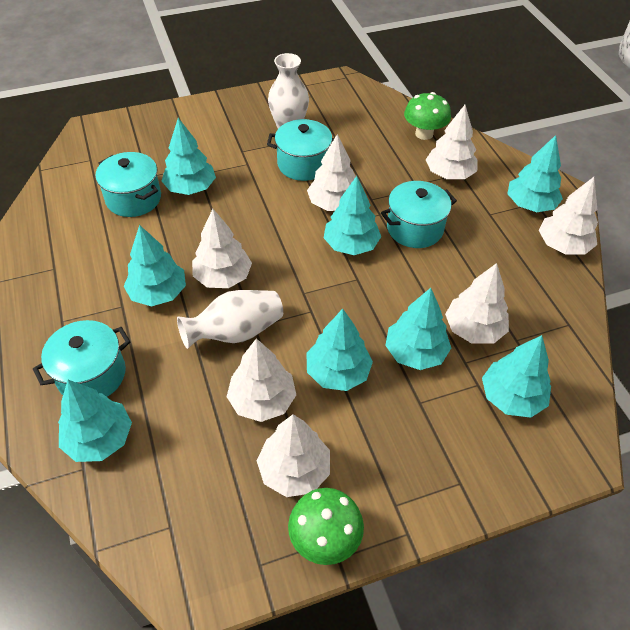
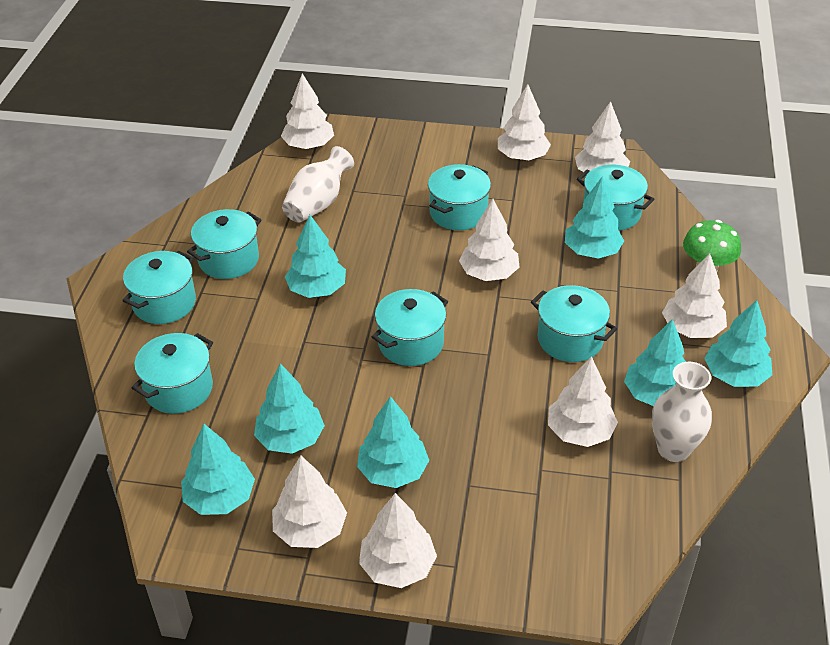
green mushroom: [288,488,364,565] [404,92,451,140] = 2 -> [683,220,741,272] = 1
turquoise pot: [33,320,131,397] [95,152,161,217] [267,119,334,181] [381,181,457,248] = 4 -> [123,251,196,324] [132,333,213,414] [187,209,261,279] [372,289,448,366] [428,164,491,230] [531,285,617,362] [577,165,654,230] = 7
turquoise tree: [58,380,132,462] [124,225,186,306] [162,118,216,195] [306,309,373,391] [324,176,381,255] [385,288,451,370] [482,335,551,418] [507,135,563,212] = 8 -> [181,424,255,515] [254,363,325,454] [285,215,346,298] [357,396,429,488] [565,177,624,259] [624,319,686,406] [704,300,772,387] = 7
white tree: [192,209,252,288] [227,338,296,422] [257,414,330,497] [307,134,356,211] [425,105,478,179] [445,263,509,344] [539,177,598,254] = 7 -> [272,456,347,548] [281,73,334,149] [359,493,437,588] [459,199,520,281] [498,84,551,160] [548,356,618,447] [575,101,630,172] [662,253,727,338] = 8

